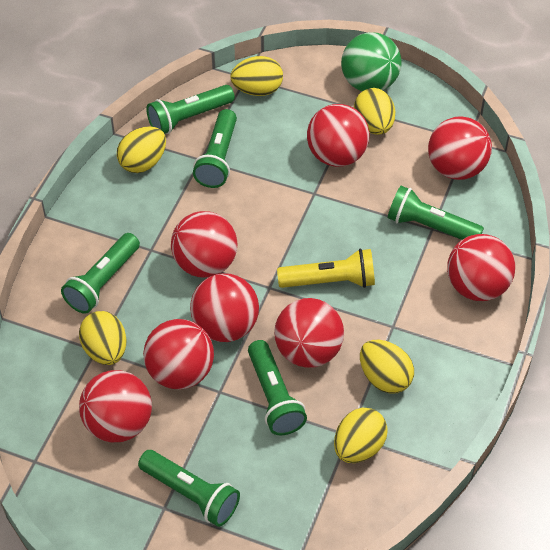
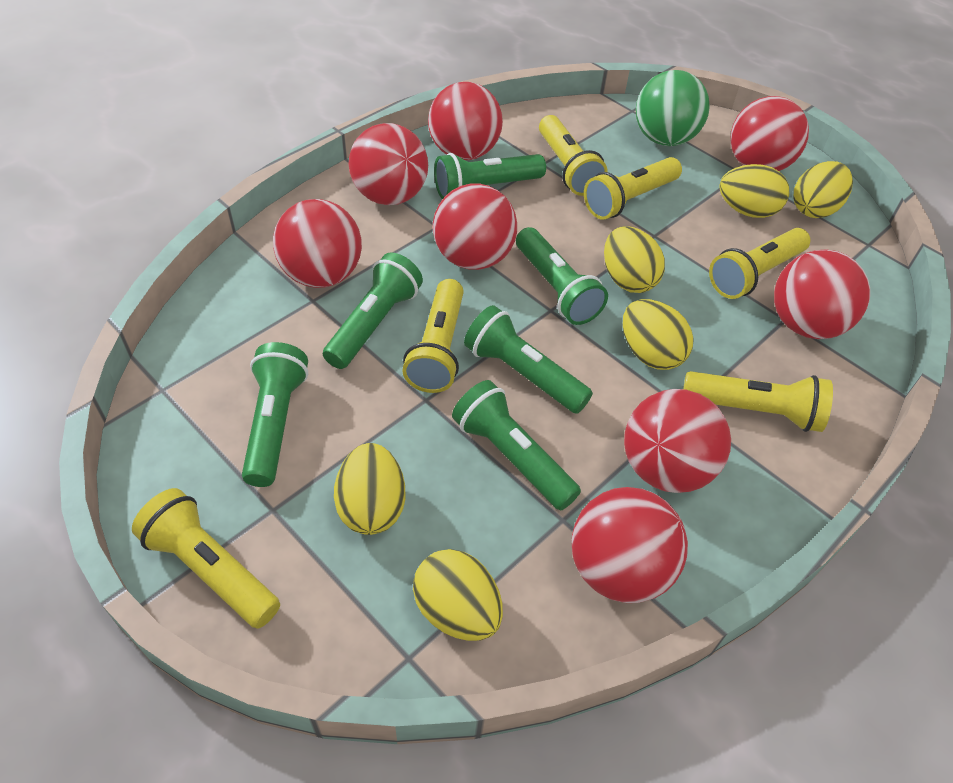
yellow flashlight: [277,249,375,288] = 1 -> [132,488,280,629] [402,279,464,393] [539,115,608,196] [584,157,682,220] [683,371,833,432] [709,228,810,299] = 6

